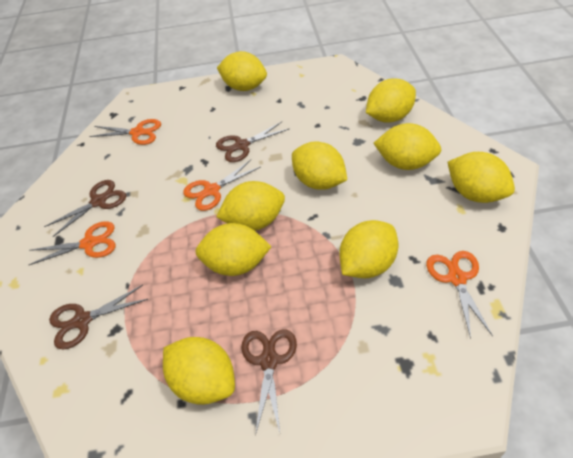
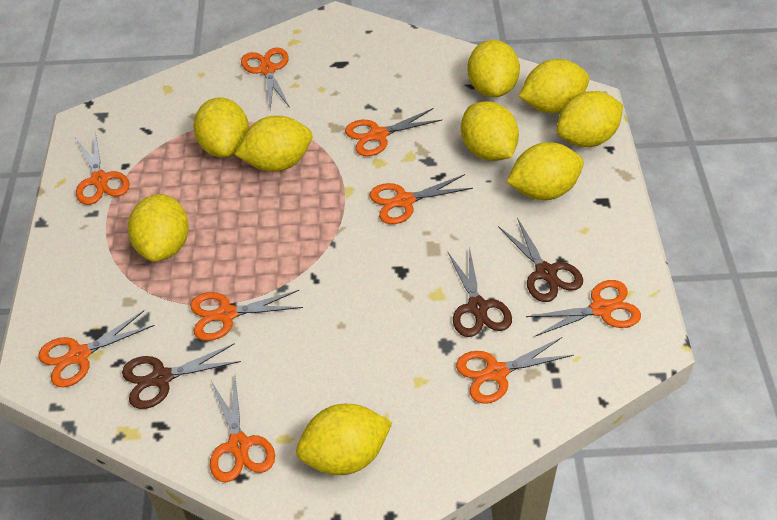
brown scissors: [44,180,126,237] [49,285,148,350] [216,122,289,162] [241,329,297,435] = 4 -> [122,343,241,409] [448,247,512,337] [498,218,583,302] = 3
orange scissors: [29,221,115,265] [89,119,161,145] [183,160,261,211] [426,251,493,339] = 4 -> [38,310,155,387] [76,132,130,205] [190,290,303,341] [210,377,275,482] [241,48,290,110] [345,108,442,156] [369,174,473,224] [456,337,574,404] [526,280,641,336] = 9

